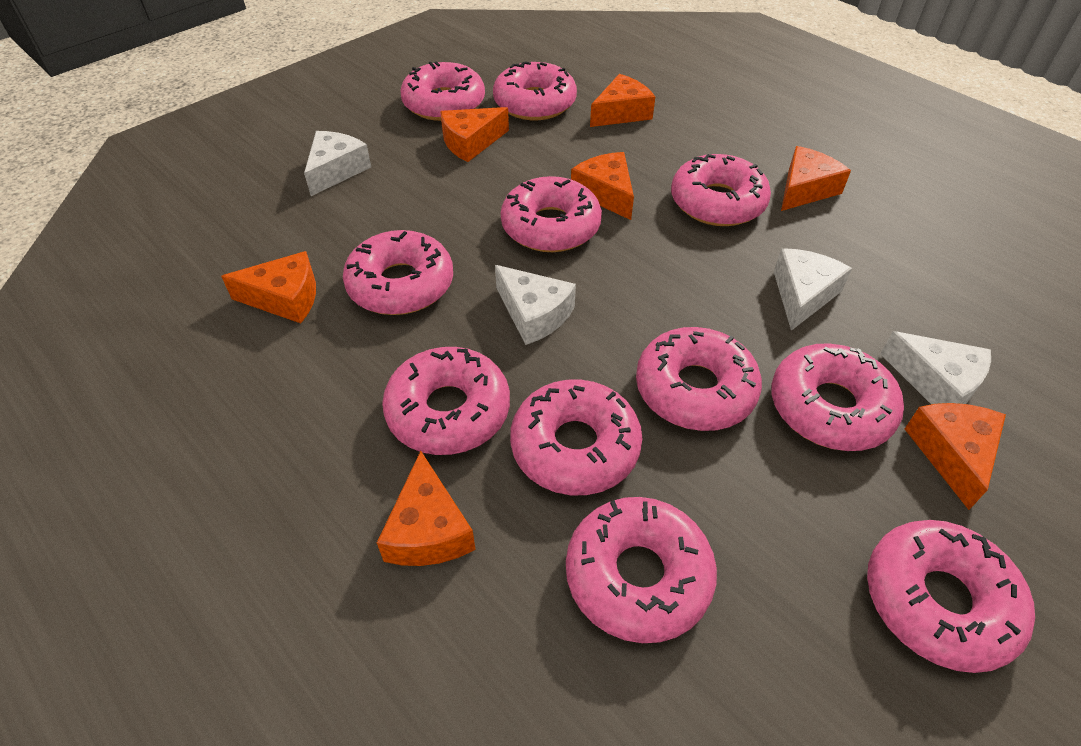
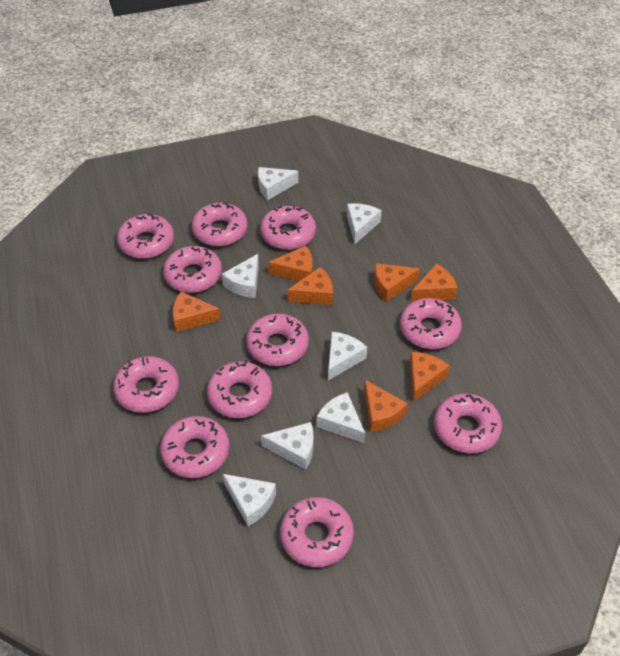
white cheese: [304,131,371,196] [495,265,576,345] [774,248,852,331] [881,331,991,404] = 4 -> [222,254,259,298] [223,474,276,526] [258,167,298,200] [261,422,313,470] [317,392,365,443] [328,332,367,381] [347,203,382,244] = 7

